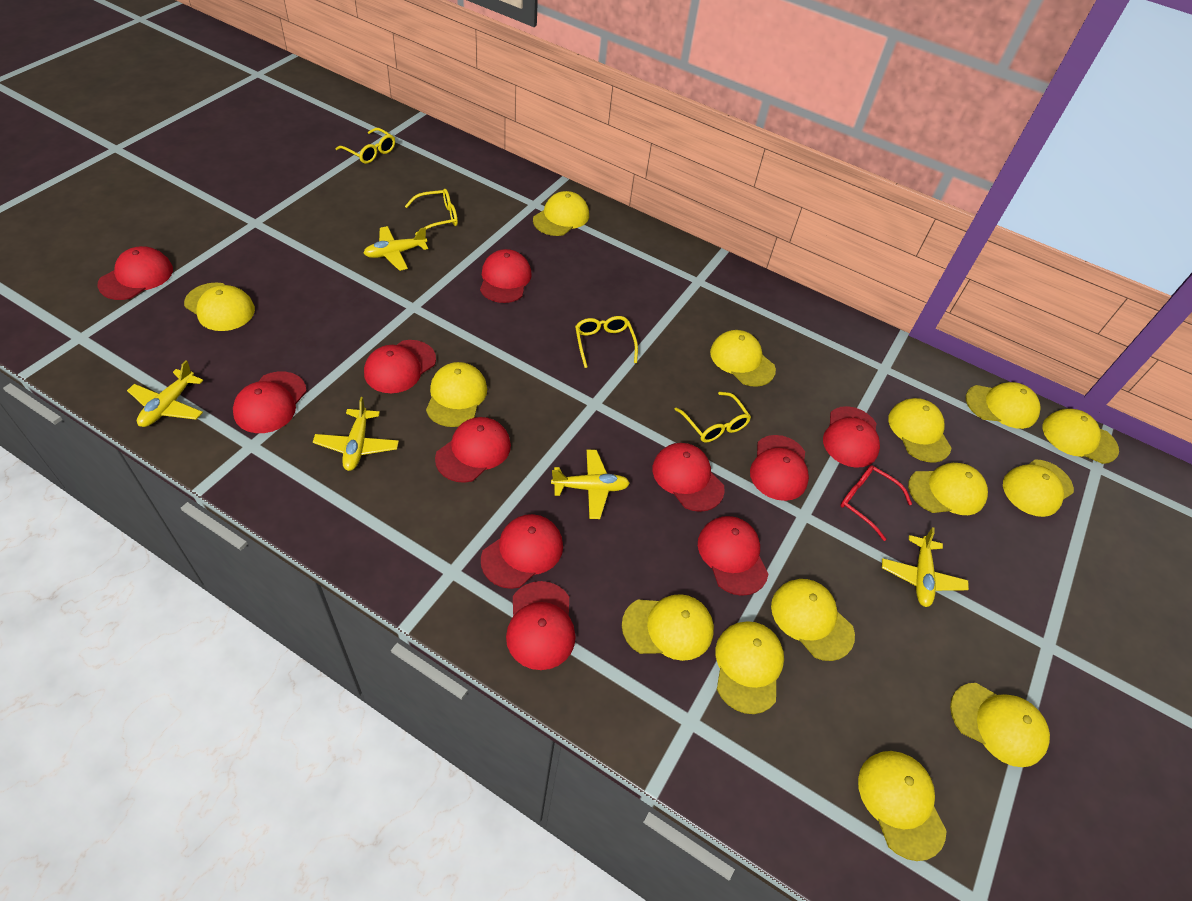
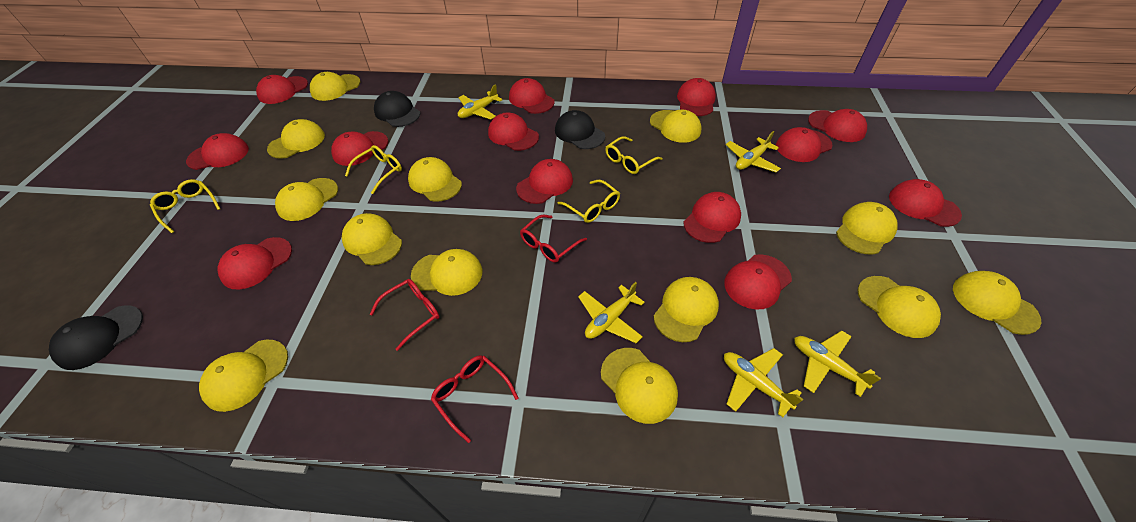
black cap: none = 0 -> [49,305,143,370] [374,91,420,127] [555,110,605,149] = 3
red cap: [97,246,173,300] [233,371,307,433] [364,340,436,393] [435,417,511,483] [480,249,532,303] [481,514,563,589] [506,581,575,670] [652,443,725,512] [698,516,768,596] [750,435,809,501] [823,406,880,468] = 11 -> [186,133,249,170] [218,237,292,290] [256,75,308,104] [331,131,388,166] [488,112,539,151] [509,78,555,114] [516,159,573,204] [677,78,716,116] [683,192,741,243] [724,254,792,310] [776,127,833,162] [808,109,867,142] [889,179,962,227] = 13
red glasses: [840,465,912,541] = 1 -> [370,279,440,351] [431,355,519,443] [520,215,587,263] = 3
yellow cap: [184,282,255,331] [426,362,487,427] [533,191,589,236] [622,594,714,661] [710,330,776,387] [715,621,784,714] [771,579,855,661] [858,751,947,861] [888,398,951,462] [908,463,988,515] [950,683,1050,767] [966,382,1041,429] [1003,459,1074,517] [1043,409,1119,464] = 14 -> [199,340,288,412] [267,119,325,159] [275,178,338,221] [310,72,360,101] [342,213,402,265] [408,157,462,202] [411,249,483,296] [601,348,678,424] [650,110,702,143] [654,277,719,342] [836,202,898,254] [858,276,941,338] [953,271,1041,335] = 13

